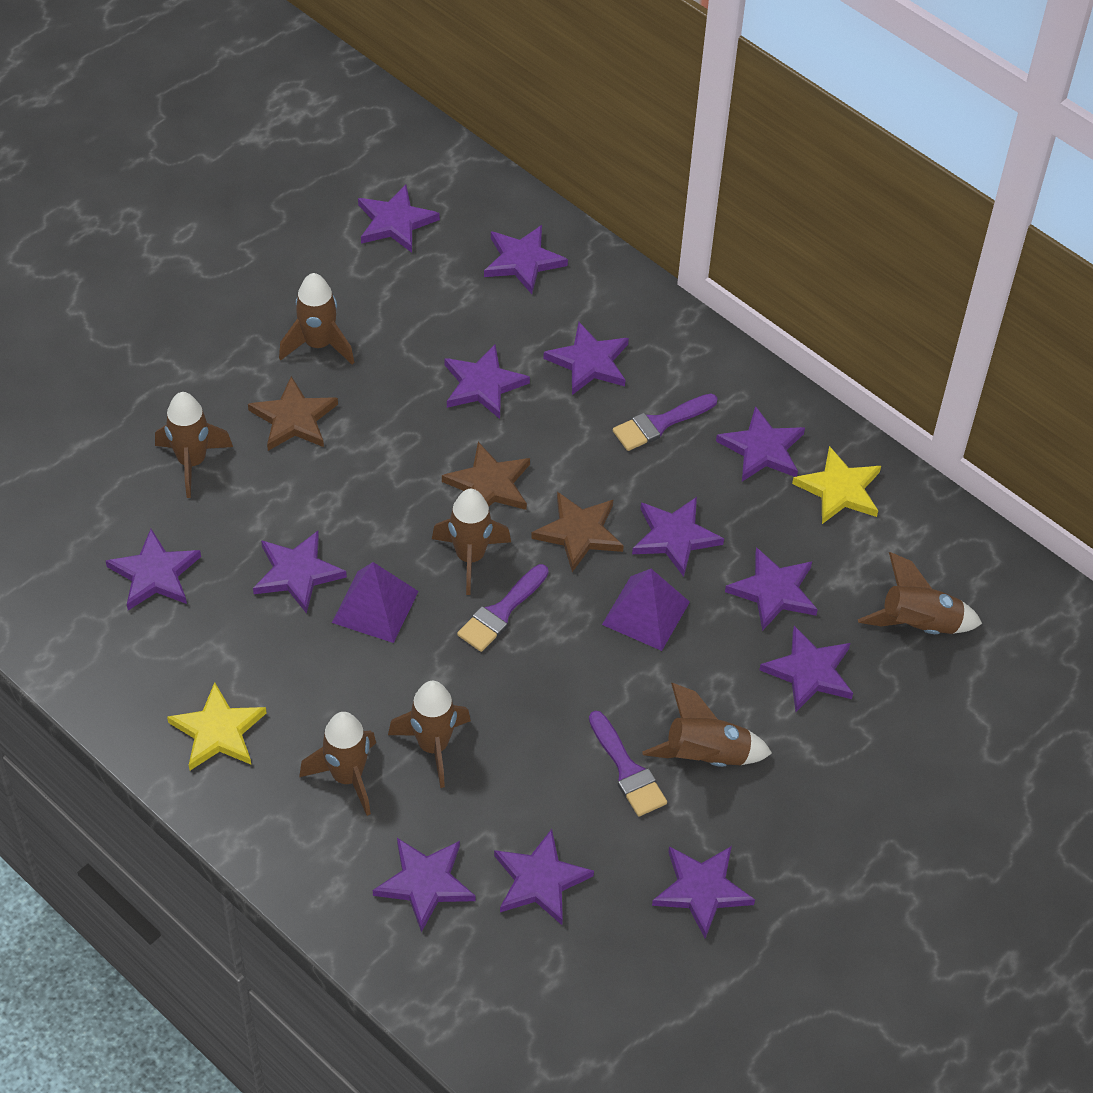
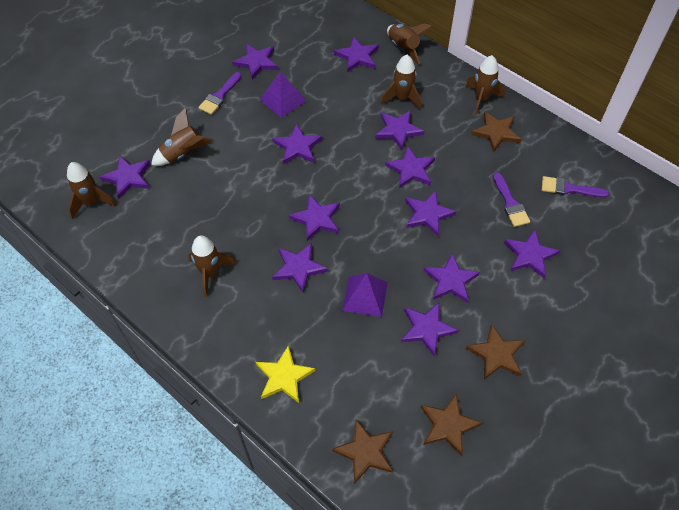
brown rocket: [155,392,233,498] [279,273,354,365] [299,712,376,816] [388,681,471,788] [432,489,511,595] [642,683,772,767] [858,552,982,634] = 7 -> [67,162,116,219] [151,108,213,166] [188,236,236,297] [381,55,421,110] [387,23,433,65] [465,55,505,115] = 6
brown star: [248,376,338,451] [442,442,530,510] [531,492,624,572] = 3 -> [332,419,393,484] [421,393,482,456] [466,324,525,380] [471,111,521,153] = 4
purple star: [106,529,201,610] [253,531,347,614] [358,185,440,253] [373,838,476,932] [444,345,530,419] [484,225,568,294] [494,829,594,925] [543,322,629,395] [632,497,724,577] [652,846,755,939] [716,406,805,482] [725,547,818,631] [759,626,853,712] = 13 -> [100,155,150,199] [232,44,278,80] [272,124,322,164] [272,243,328,293] [289,194,340,241] [334,36,379,72] [375,110,424,150] [385,146,435,188] [401,302,458,357] [405,190,457,236] [423,253,480,303] [504,230,560,279] = 12
yellow star: [167,682,267,770] [792,446,881,524] = 2 -> [256,345,315,403] = 1

